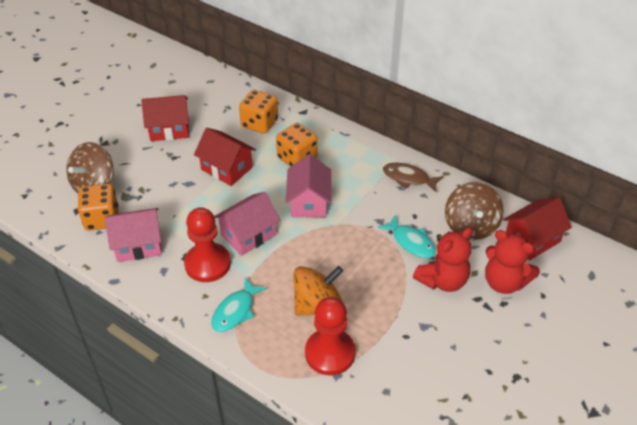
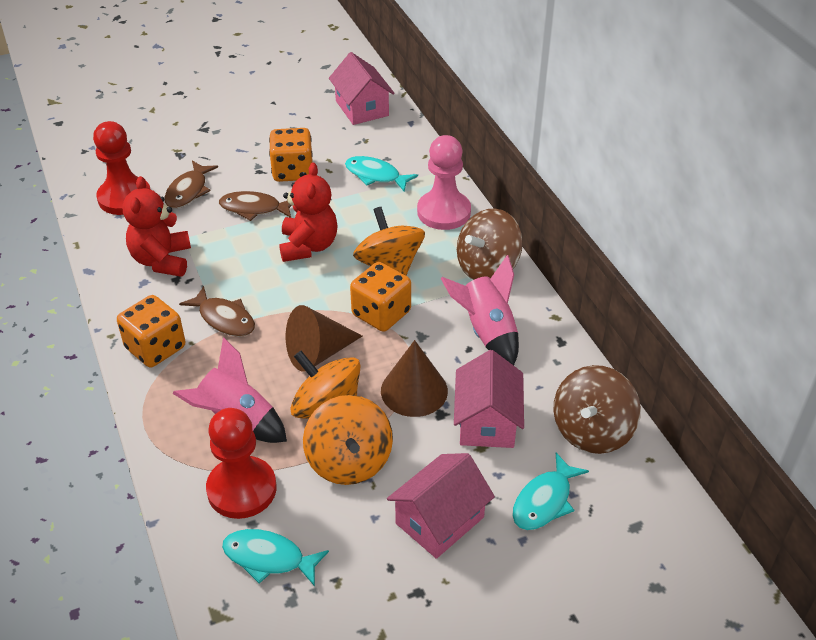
brown cone: none = 0 -> [286,305,362,372] [381,340,448,417] = 2
brown fish: [383,163,444,193] = 1 -> [164,161,218,208] [179,286,255,337] [219,191,292,221] = 3
orange spinning top: [293,266,343,315] = 1 -> [290,351,361,419] [303,395,393,485] [353,207,425,276] = 3
pink pawn: none = 0 -> [417,135,471,230] = 1
pink rocket: none = 0 -> [172,337,287,443] [441,255,519,365] = 2
red house: [141,95,189,141] [194,128,256,186] [503,198,572,260] = 3 -> none = 0
turquoise fish: [211,278,267,332] [378,215,436,258] = 2 -> [222,529,329,587] [345,156,418,191] [512,453,589,530] = 3

